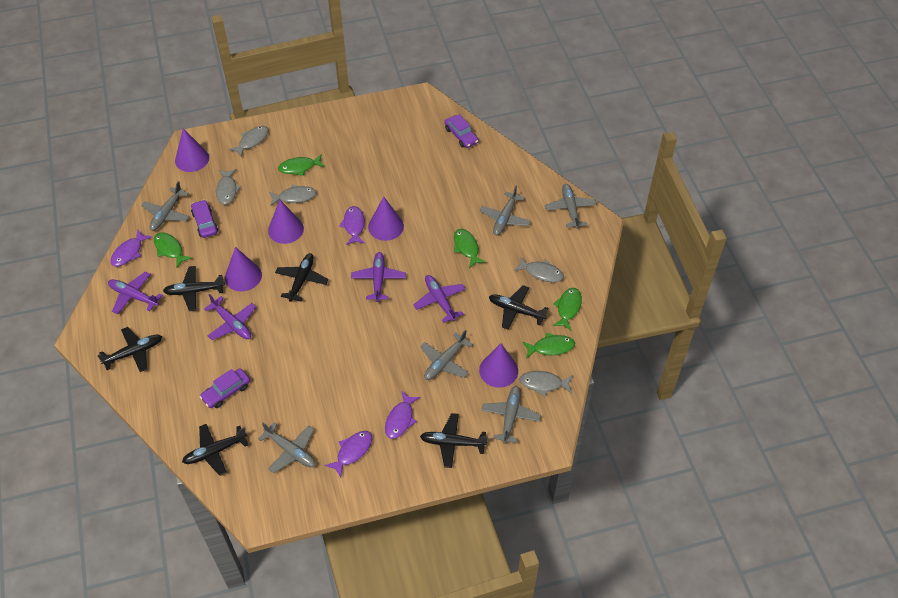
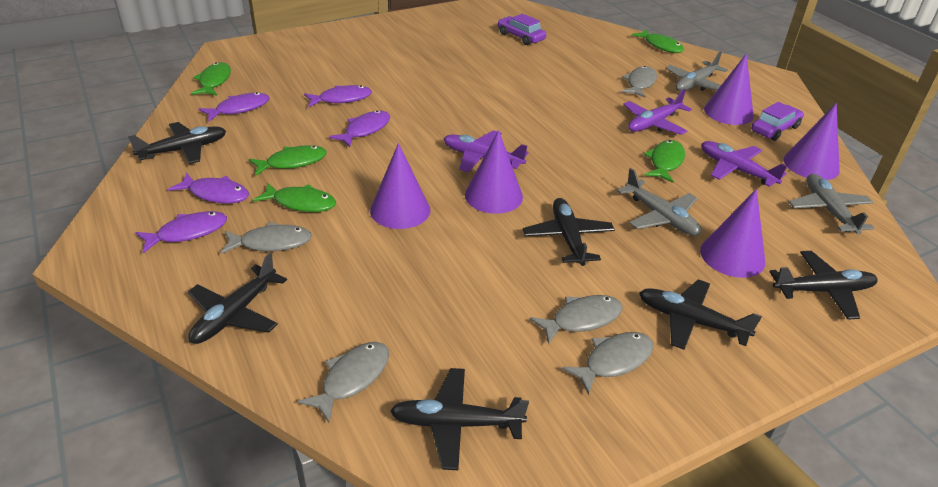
grey plane: [141,181,190,231] [258,422,316,473] [420,330,473,380] [480,186,531,235] [481,386,541,444] [545,184,597,229] = 6 -> [617,168,701,236] [666,51,728,91] [789,174,874,235] = 3
purple car: [191,200,218,238] [200,368,250,408] [445,114,478,148] = 3 -> [497,14,546,45] [751,102,804,141] = 2
purple fish: [110,230,152,267] [325,431,372,478] [339,206,365,245] [385,391,421,439] = 4 -> [135,211,227,253] [168,173,249,204] [199,92,269,121] [304,85,372,107] [329,110,390,147] = 5
purple plane: [108,272,163,314] [204,294,256,340] [351,252,406,302] [413,275,465,323] = 4 -> [444,130,529,172] [623,89,692,135] [701,141,787,187] = 3

